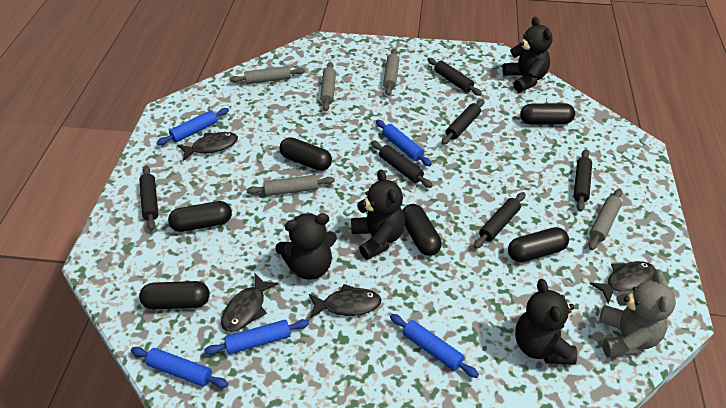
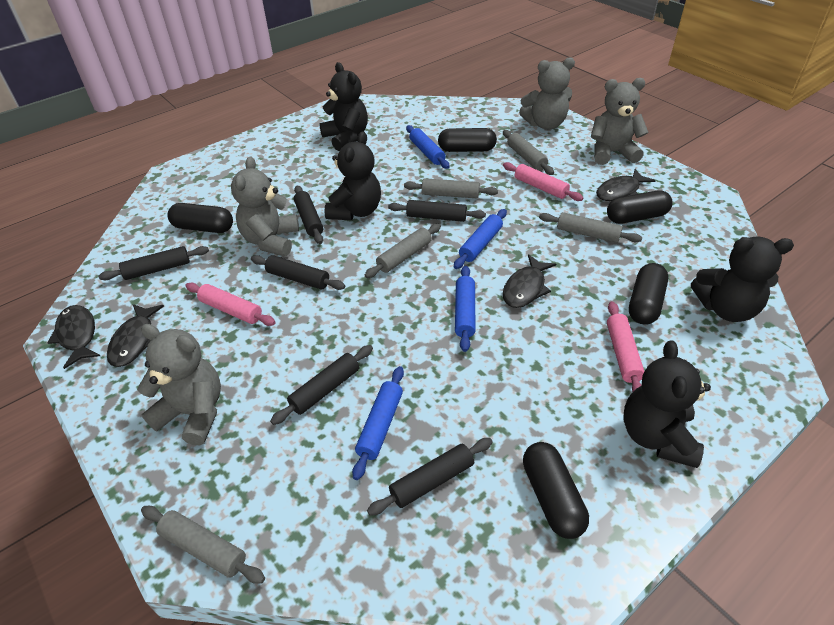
black capsule: [139,281,210,310] [168,201,232,232] [279,137,332,171] [402,204,442,256] [508,227,569,262] [520,103,575,125] = 6 -> [167,203,233,233] [438,128,497,152] [523,442,589,539] [607,190,673,224] [629,263,668,325] = 5
blue rolling pin: [131,347,228,388] [157,108,229,145] [204,319,309,355] [376,120,432,166] [390,314,479,378] = 5 -> [352,366,404,480] [406,125,450,169] [454,209,507,269] [455,266,476,352] = 4
grey teddy bear: [599,269,676,358] = 1 -> [137,324,221,445] [231,157,299,256] [519,57,575,130] [591,78,649,165] = 4
pink rolling pin: none = 0 -> [185,283,276,326] [503,162,583,201] [607,301,644,392] = 3

